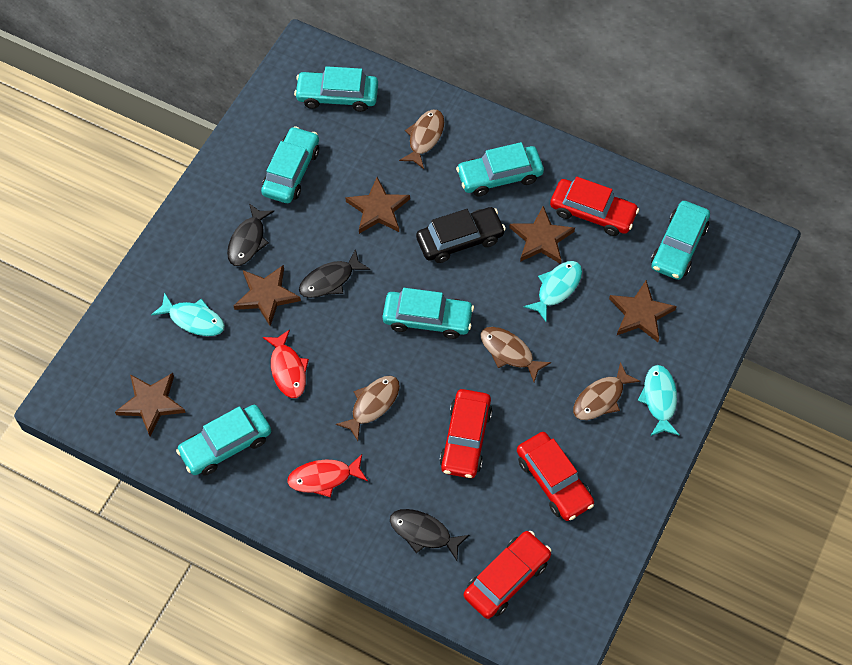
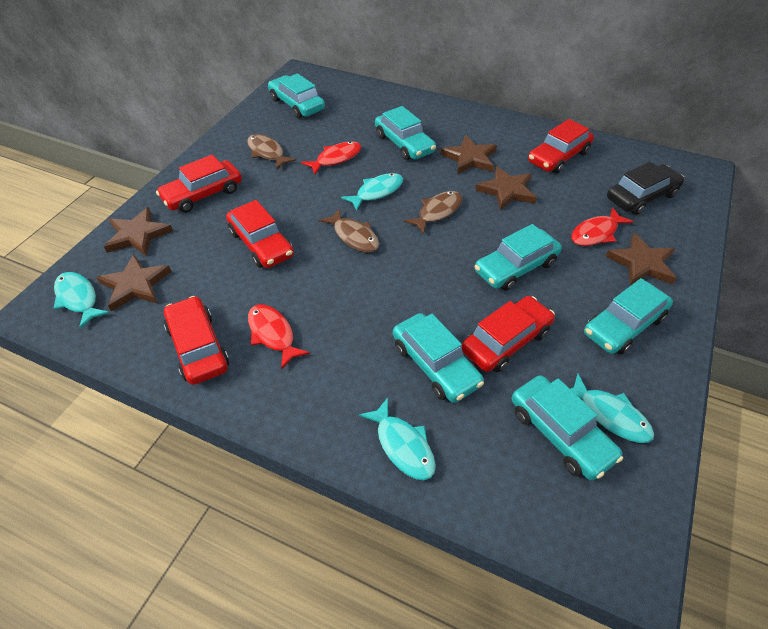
black fish: [227,203,274,266] [299,249,370,298] [390,509,469,561] = 3 -> none = 0
brown fish: [336,376,400,441] [399,110,444,169] [480,327,551,382] [573,362,641,420] = 4 -> [247,134,297,169] [319,209,379,252] [404,191,463,234] = 3
red car: [440,389,492,478] [464,531,552,619] [517,432,594,521] [550,177,639,236] = 4 -> [156,155,242,213] [164,296,229,385] [226,200,294,268] [461,296,555,372] [528,119,594,174] = 5
red fish: [263,329,309,398] [287,454,368,498] = 2 -> [248,304,310,369] [301,141,361,174] [571,207,634,246] = 3
turquoise fish: [151,292,225,336] [524,261,582,322] [638,365,679,436] = 3 -> [53,272,110,329] [341,173,403,211] [359,398,436,480] [570,374,654,443] = 4

